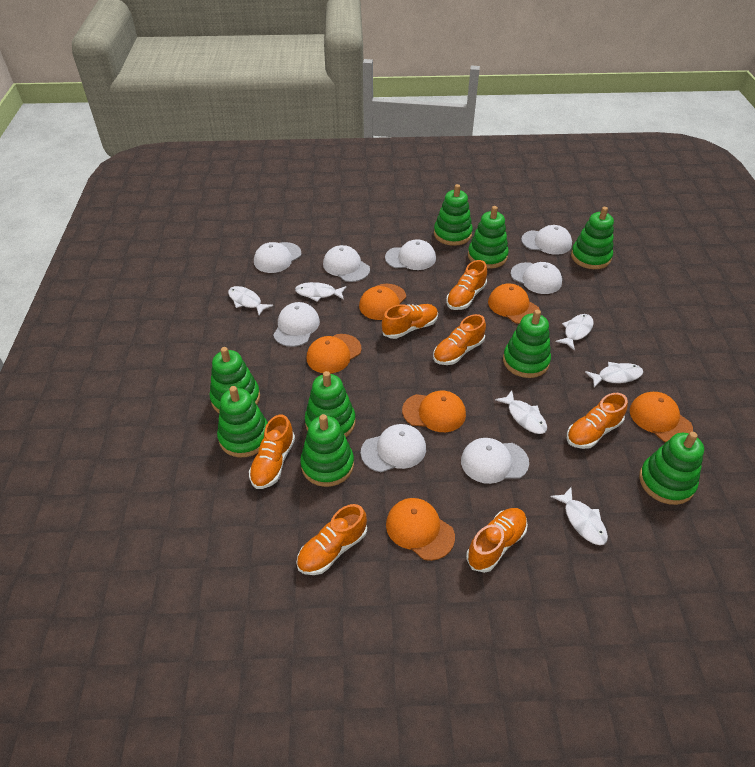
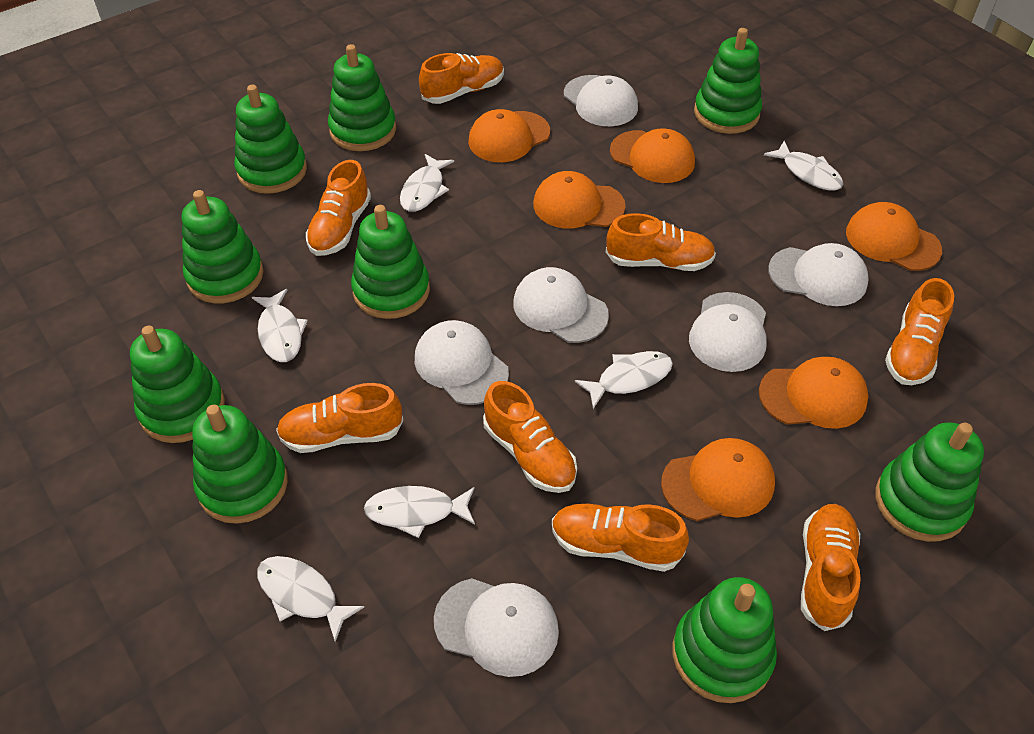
orange shoe: [249,415,295,489] [296,504,367,575] [382,304,438,339] [433,314,486,365] [446,260,487,310] [466,508,528,573] [567,393,628,449] = 7 -> [276,383,403,453] [306,160,371,256] [419,53,504,104] [483,381,577,493] [552,504,689,572] [606,213,716,271] [801,504,861,631] [885,278,954,385] = 8
white cap: [254,242,301,273] [273,302,320,347] [323,245,370,282] [361,424,426,472] [385,239,436,270] [461,438,529,484] [510,262,562,294] [521,225,572,255] = 8 -> [415,320,509,405] [434,578,559,677] [513,267,609,343] [564,75,638,126] [689,292,767,372] [768,243,869,306] = 6

